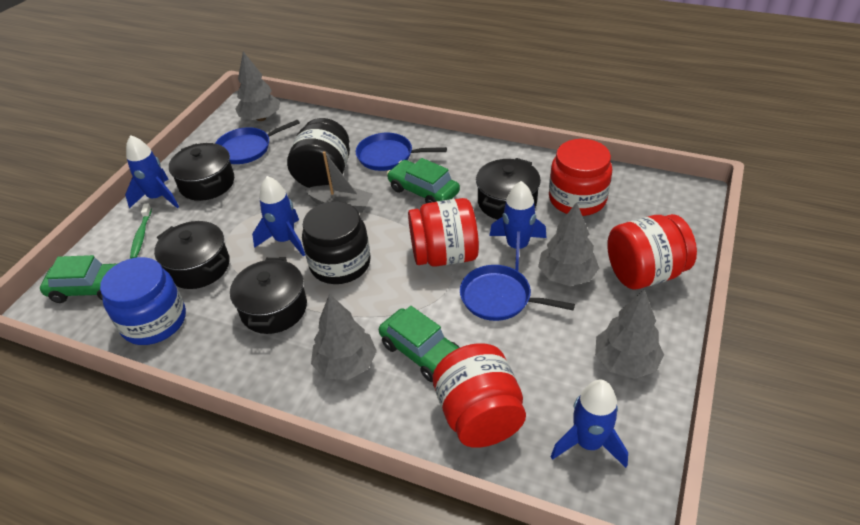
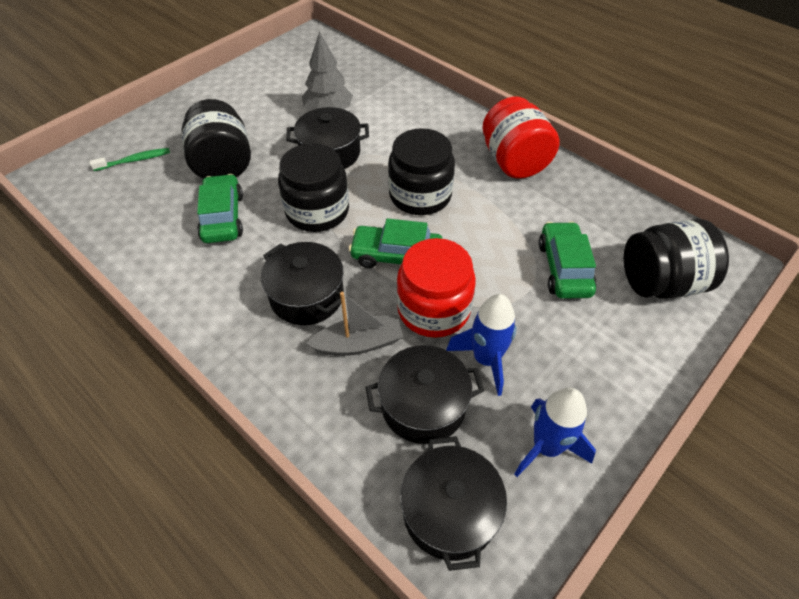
black jar: [287,118,350,188] [302,201,371,284] = 2 -> [181,99,251,179] [278,143,349,232] [388,128,455,215] [624,219,729,299] = 4
blue jar: [100,257,186,345] = 1 -> none = 0
blue pan: [215,120,300,164] [356,133,447,171] [460,265,575,321] = 3 -> none = 0
blue rocket: [125,135,179,208] [252,176,305,256] [489,181,547,271] [551,380,628,468] = 4 -> [446,294,517,396] [514,388,596,477] = 2
grey tree: [235,52,280,121] [311,294,377,380] [538,202,599,286] [595,289,664,379] = 4 -> [302,31,353,111] = 1
red jar: [408,198,479,267] [433,343,526,448] [549,139,612,216] [607,214,697,289] = 4 -> [397,238,476,338] [482,96,560,179] = 2

